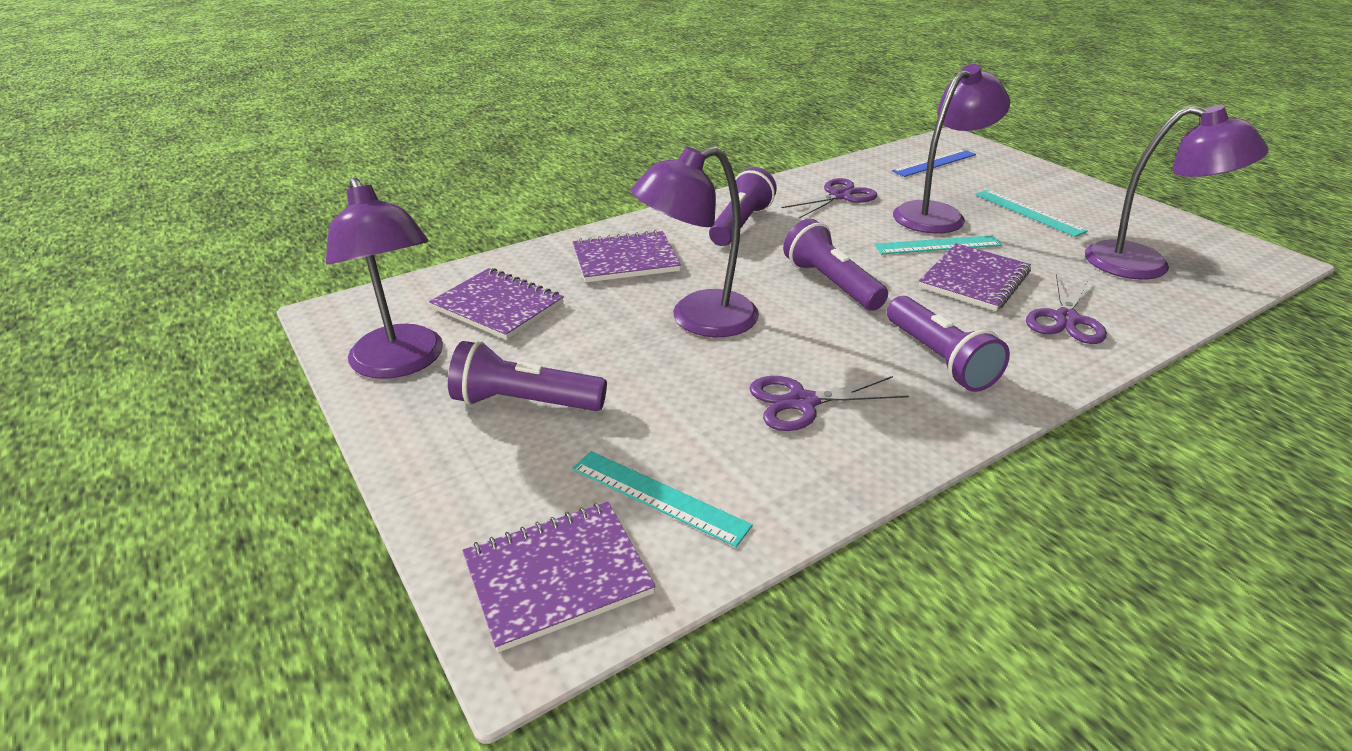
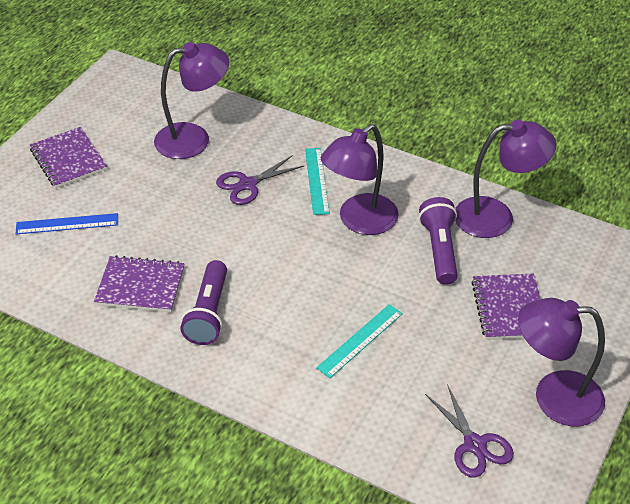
purple flashlight: [448,341,607,411] [709,167,777,246] [783,219,888,311] [887,296,1010,392] = 4 -> [180,260,227,345] [419,197,458,285] = 2
purple notebook: [429,268,564,340] [463,502,656,653] [573,230,681,283] [919,243,1031,311] = 4 -> [30,127,107,188] [94,255,185,312] [471,274,540,340] = 3
purple scissors: [749,376,909,431] [781,178,877,218] [1026,273,1107,344] = 3 -> [216,155,304,205] [425,384,514,477] = 2
turquoise ruler: [572,451,753,547] [874,235,1002,254] [976,190,1088,237] = 3 -> [305,148,330,215] [316,304,403,378] = 2

